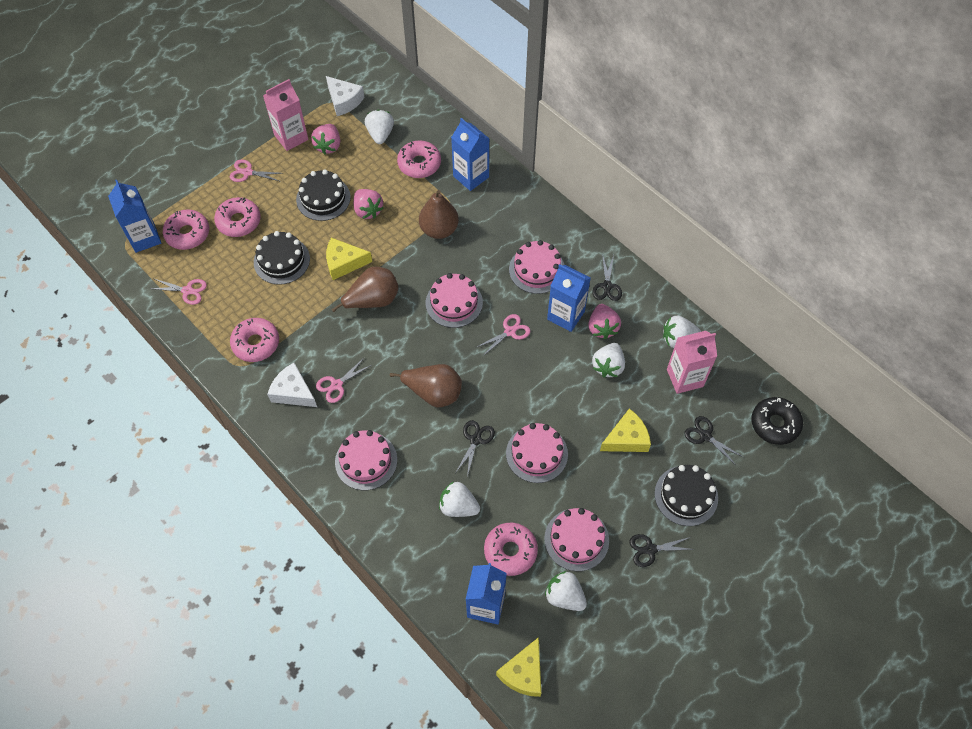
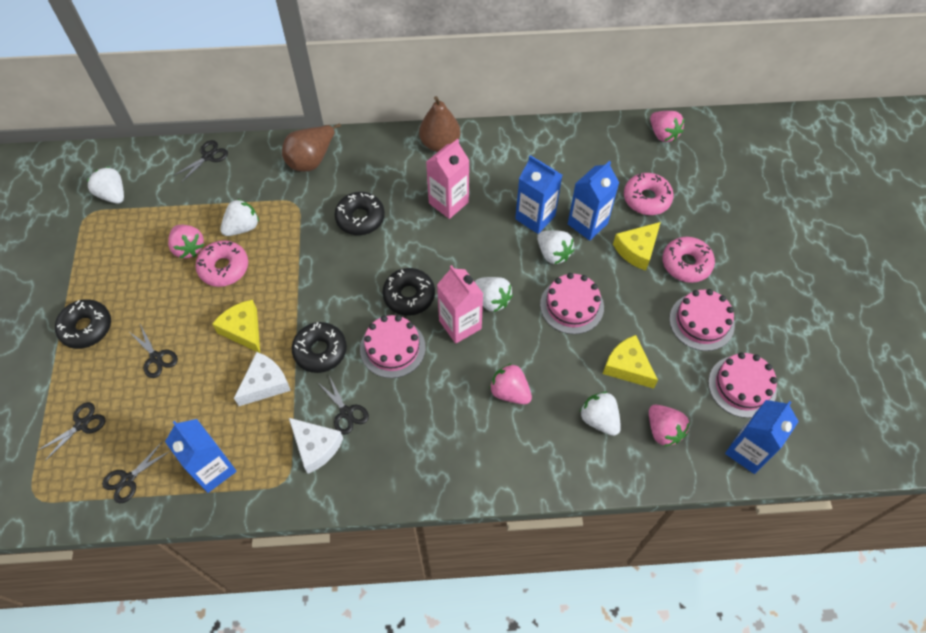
black cake: [254,231,310,285] [296,169,351,221] [654,465,718,526] = 3 -> none = 0
black donut: [751,397,803,445] = 1 -> [55,299,111,349] [292,322,347,373] [335,192,385,235] [383,268,435,316] = 4
black scissors: [456,420,495,477] [592,254,622,301] [629,534,695,567] [684,416,743,465] = 4 -> [37,402,106,461] [102,442,170,503] [131,324,178,378] [175,140,228,183] [317,376,369,435] = 5
brown pear: [332,267,398,312] [390,364,462,408] [419,190,459,239] = 3 -> [282,123,341,172] [419,96,460,152] = 2
pink cake: [335,430,397,490] [426,273,483,328] [506,423,568,483] [509,240,564,294] [544,508,609,571] = 5 -> [360,315,426,378] [540,273,604,334] [669,289,735,351] [708,352,777,418] = 4
pink donut: [163,209,209,250] [214,197,261,237] [230,318,279,362] [397,141,441,178] [484,522,538,576] = 5 -> [196,240,248,287] [624,173,674,215] [663,237,715,283] = 3
pink scissors: [149,278,207,305] [230,160,283,182] [316,357,371,403] [475,314,530,356] = 4 -> none = 0
pink strawberry: [311,124,340,154] [353,189,383,219] [588,304,621,339] = 3 -> [168,225,204,258] [489,363,532,404] [649,405,690,447] [650,111,684,142] = 4

